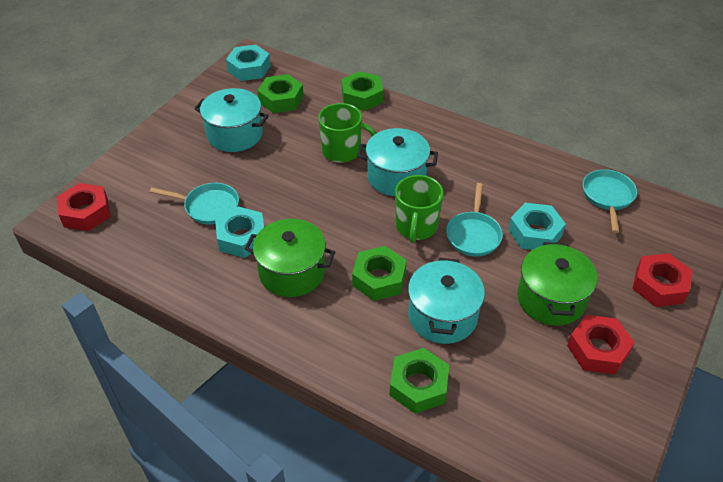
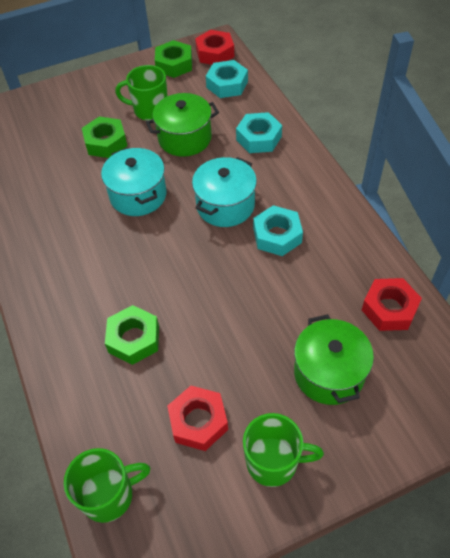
green mug: [318,103,376,163] [395,175,443,243] = 2 -> [64,448,150,523] [115,65,168,121] [243,413,324,487] = 3
green nut: [257,74,304,113] [342,71,383,111] [352,246,407,301] [389,348,449,414] = 4 -> [82,117,127,158] [105,305,159,365] [155,40,192,78] = 3
turquoise pan: [150,183,239,225] [446,183,503,257] [583,169,637,233] = 3 -> none = 0
turquoise pot: [194,88,269,152] [357,128,438,196] [408,258,485,344] = 3 -> [101,148,167,216] [192,157,257,227] = 2

